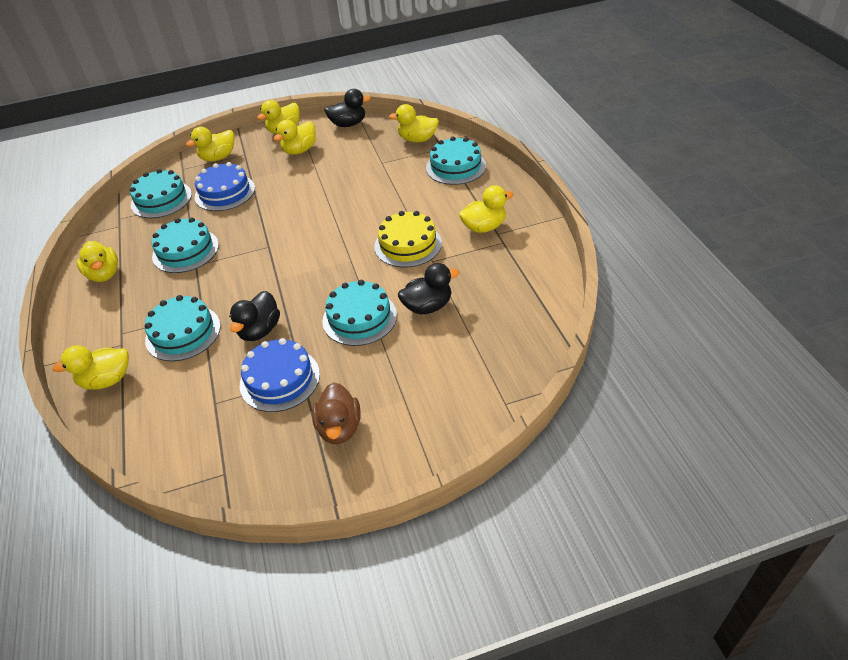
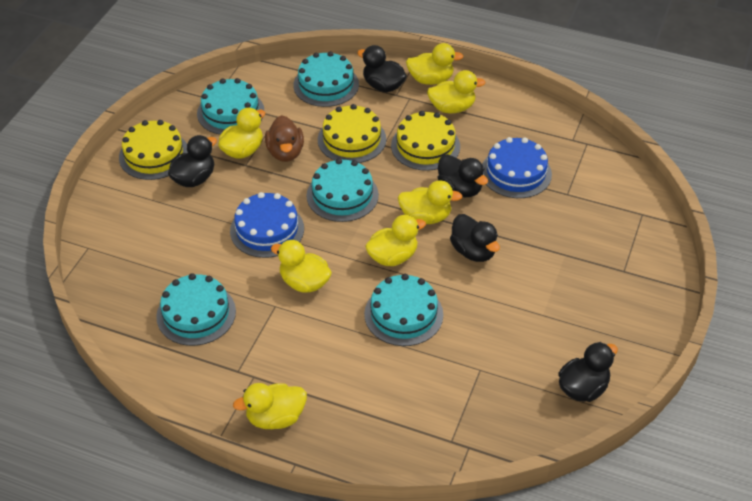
black duck: [229,291,280,341] [324,89,371,127] [398,263,459,314] = 3 -> [168,135,217,187] [357,45,407,92] [438,154,488,197] [450,214,500,262] [558,342,618,402] = 5
yellow cake: [374,211,442,267] = 1 -> [119,120,188,180] [318,104,386,163] [391,111,460,171] = 3

